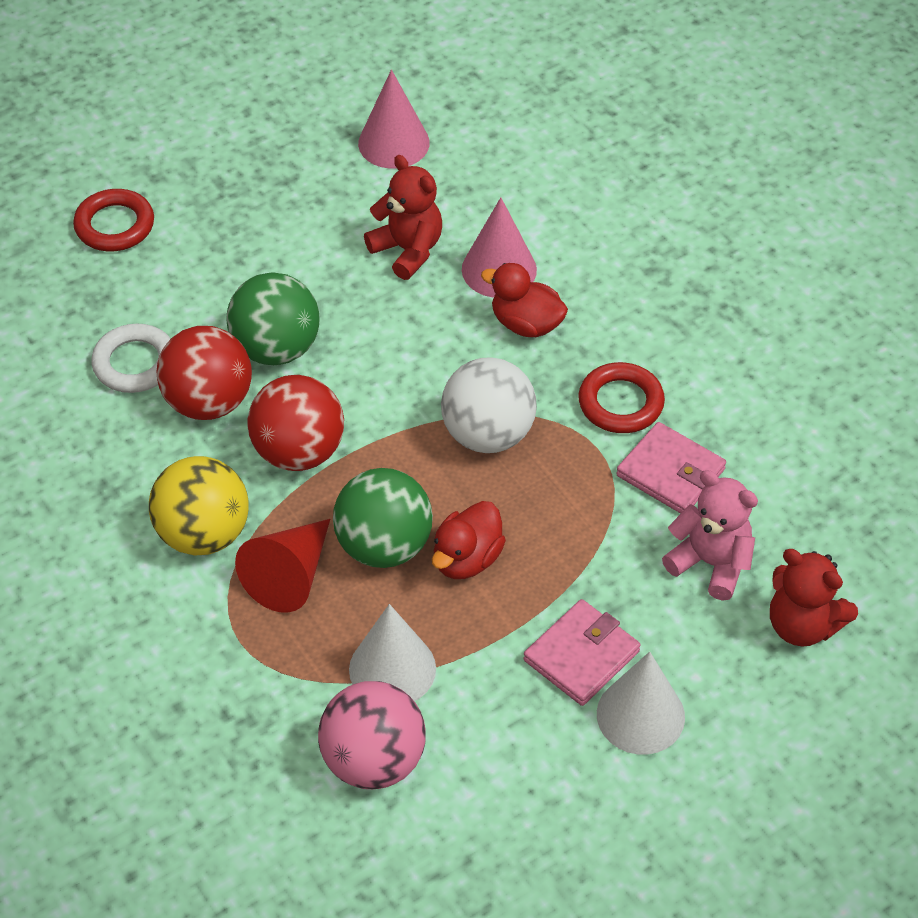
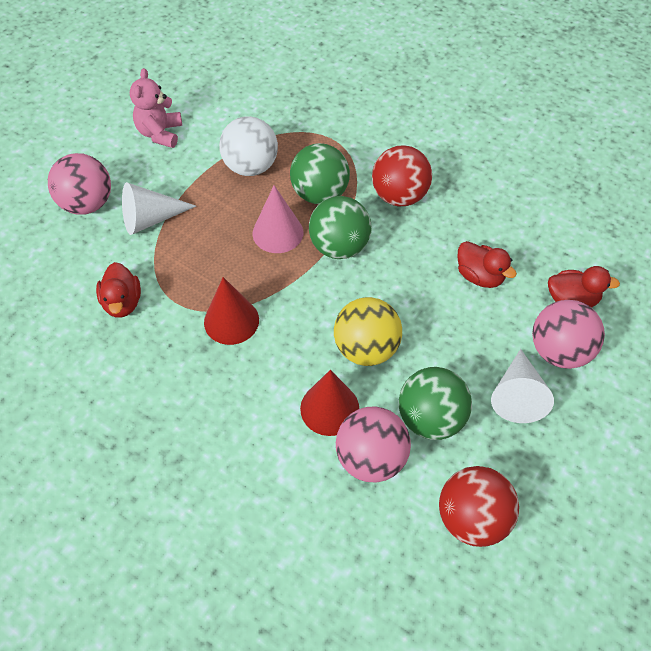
green ball: [226,272,320,365] [333,468,433,568] = 2 -> [290,143,350,204] [309,196,372,259] [399,367,472,440] = 3
pink ball: [318,681,426,789] = 1 -> [48,153,111,215] [336,406,411,482] [532,300,605,369] = 3
pink cone: [358,70,430,169] [462,197,537,298] = 2 -> [252,185,303,253] = 1
pink wallet: [524,599,640,706] [616,422,726,514] = 2 -> none = 0
red cone: [235,519,330,613] = 1 -> [204,277,259,345] [300,370,359,436] = 2
red duck: [432,501,506,579] [481,263,568,337] = 2 -> [96,262,141,318] [457,241,517,288] [548,266,620,308] = 3
red ring: [73,189,154,251] [578,362,665,433] = 2 -> none = 0
red teddy bear: [364,155,442,280] [770,549,858,647] = 2 -> none = 0
white ring: [91,324,171,393] = 1 -> none = 0

